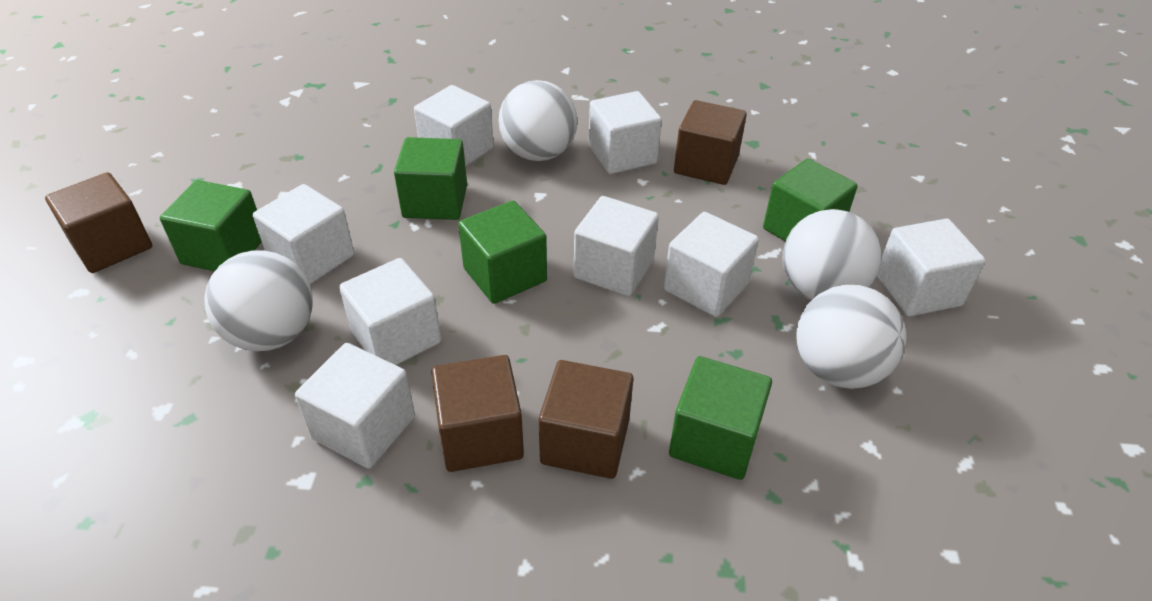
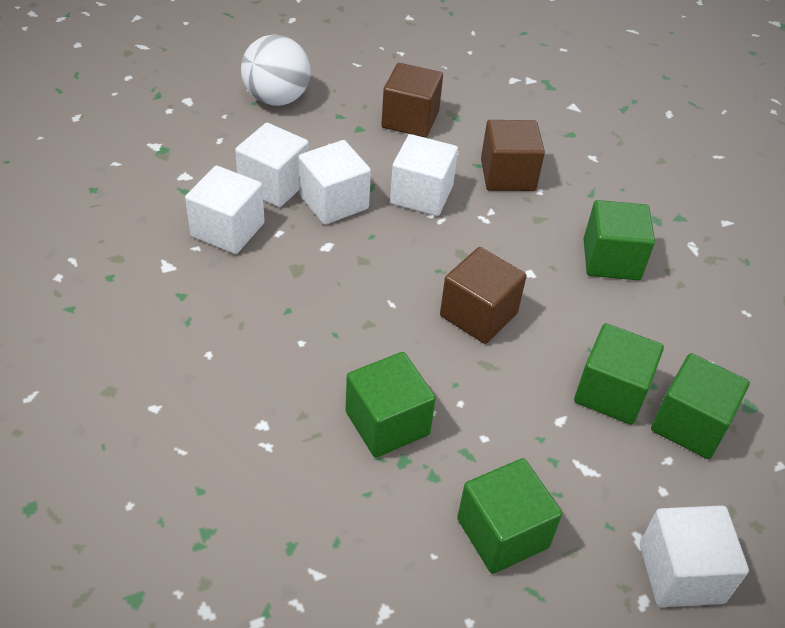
brown cube: [45,172,152,273] [431,355,524,472] [539,360,633,479] [674,100,747,185] = 4 -> [381,63,443,137] [440,247,527,344] [481,120,545,191] = 3
white ball: [204,250,313,351] [499,80,578,161] [782,209,881,300] [796,285,906,389] = 4 -> [241,34,310,106] = 1
white cube: [253,184,354,284] [295,343,415,469] [339,258,441,365] [414,85,494,167] [574,196,659,297] [589,91,662,174] [664,212,759,317] [877,219,985,316] = 8 -> [185,166,265,254] [235,123,309,207] [298,140,371,225] [390,134,458,216] [640,505,749,607] = 5

